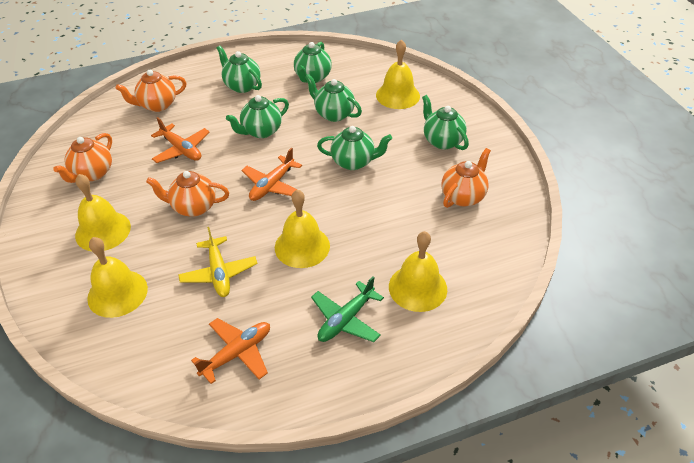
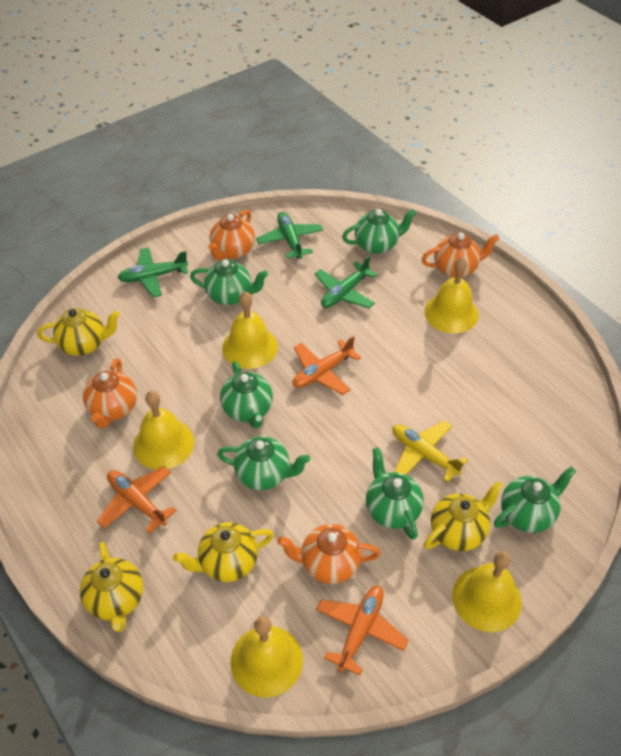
green plane: [311,276,384,342] = 1 -> [118,247,188,297] [256,212,323,259] [315,256,378,308] = 3
yellow teapot: none = 0 -> [37,308,120,356] [80,542,143,632] [173,522,274,582] [424,481,504,551] = 4

